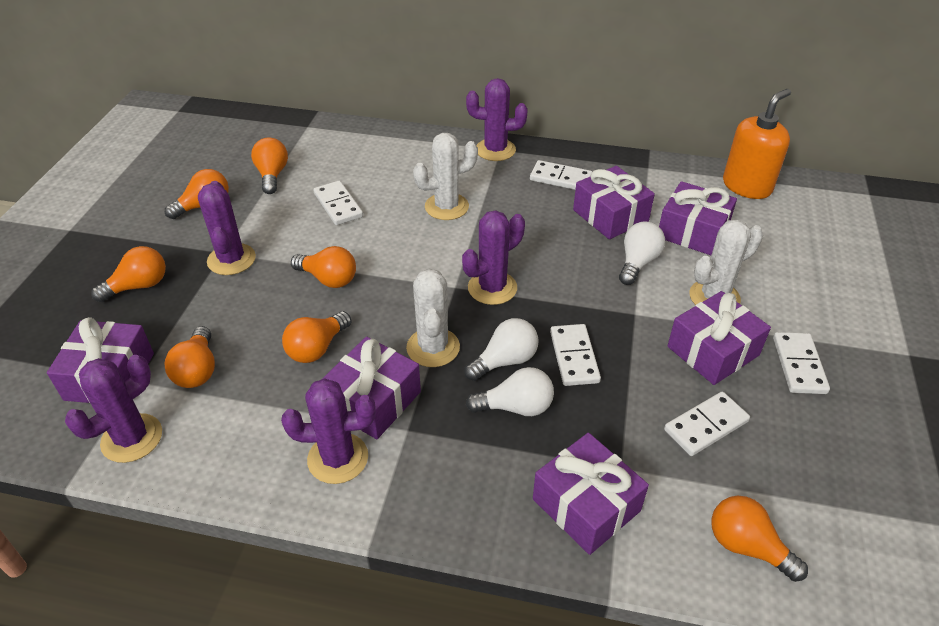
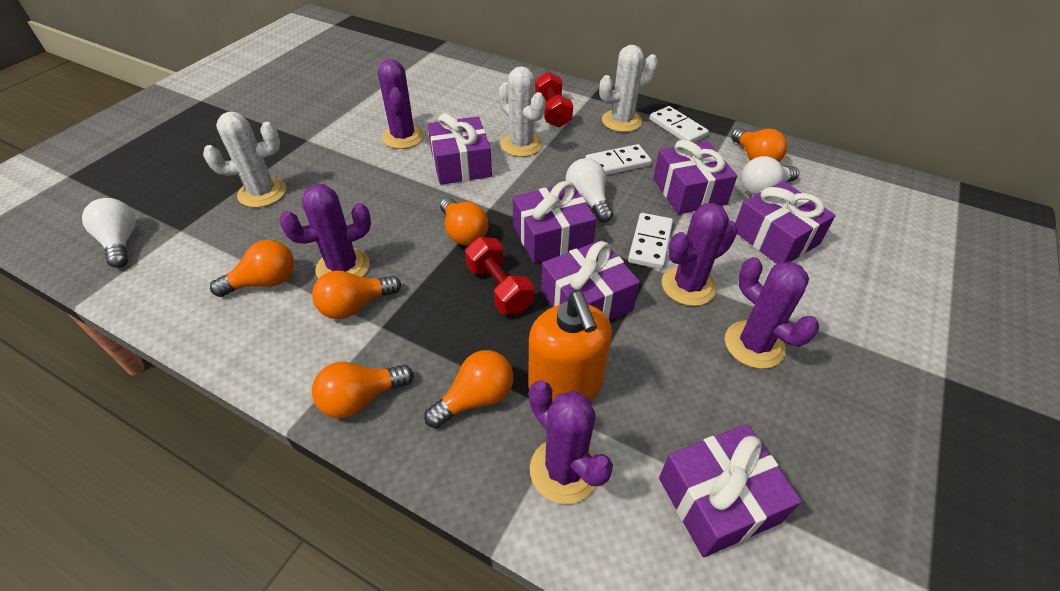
orange light bulb: [91,246,166,302] [164,326,215,388] [165,169,229,219] [251,137,288,194] [282,311,351,363] [291,246,356,288] [711,496,808,582] = 7 -> [210,240,294,297] [312,270,401,319] [312,362,414,418] [424,350,513,428] [440,198,489,246] [731,128,787,162] = 6
red dumbbell: none = 0 -> [465,237,534,315] [535,72,573,127] = 2
white domino: [313,181,363,225] [530,160,592,190] [550,324,601,386] [664,391,750,456] [773,332,830,394] = 5 -> [585,144,652,175] [628,213,673,269] [650,106,709,143] = 3

